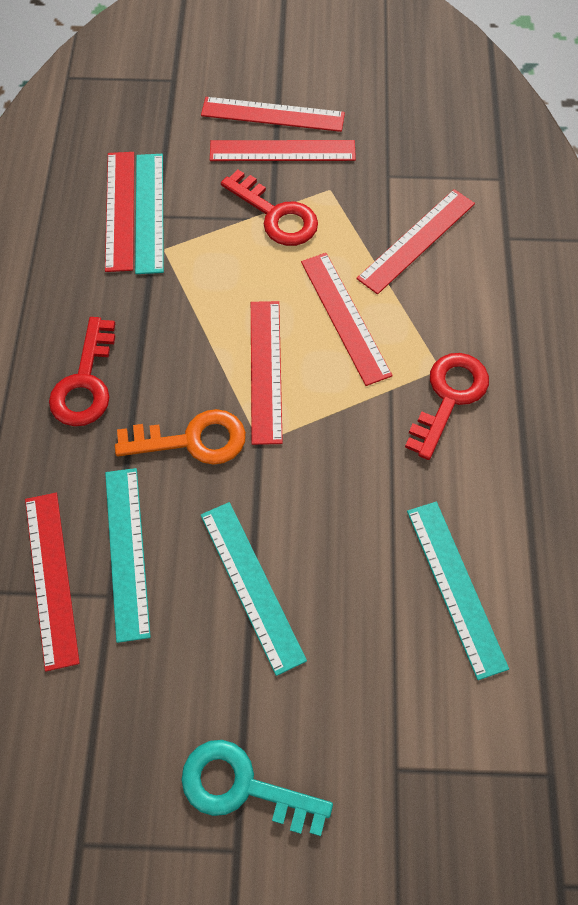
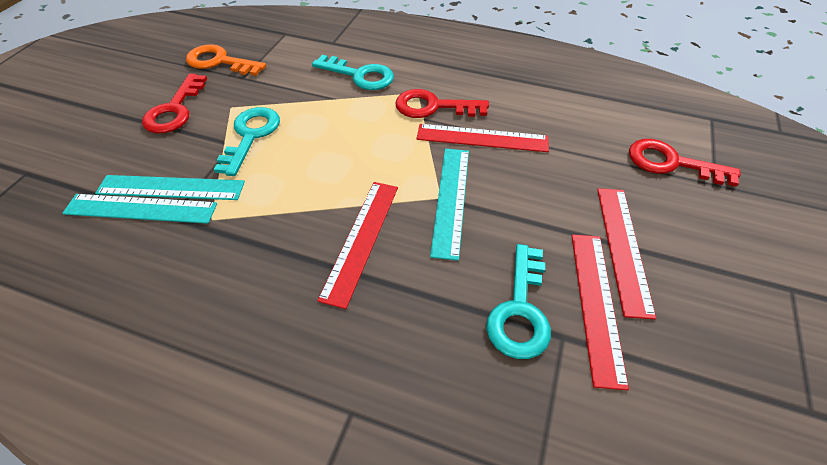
red ruler: [25,493,80,671] [105,152,134,272] [201,97,345,132] [210,140,356,161] [251,301,283,445] [301,253,393,386] [356,189,475,294] = 7 -> [317,182,398,309] [416,124,549,152] [572,234,629,390] [597,188,656,319] = 4
turquoise key: [181,740,333,836] = 1 -> [214,107,280,176] [312,55,394,90] [486,244,551,359] = 3
turquoise ruler: [105,468,151,643] [135,154,164,274] [201,502,307,676] [407,502,509,680] = 4 -> [62,194,217,224] [95,175,245,200] [430,149,469,261] = 3

